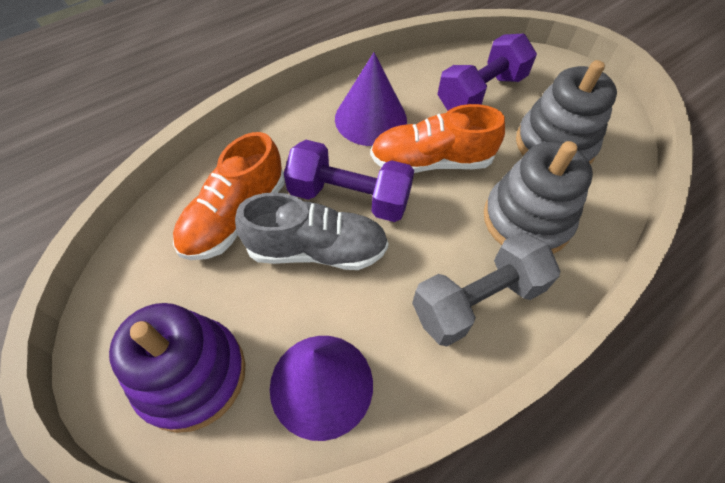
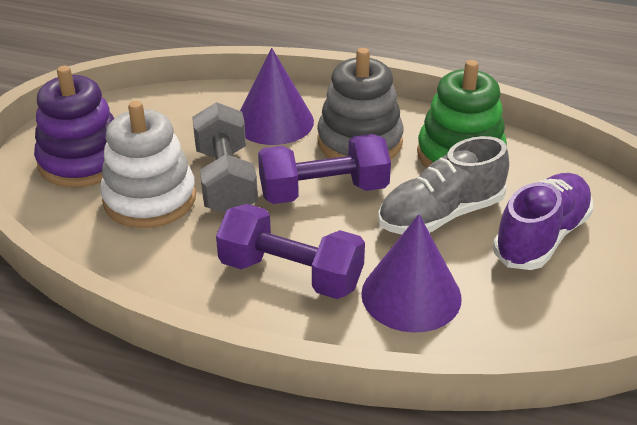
green stacking toy: none = 0 -> [417,60,507,168] = 1
grey stacking toy: [484,141,593,254] [516,60,617,164] = 2 -> [317,48,404,160] = 1
orange shoe: [173,132,285,260] [370,104,505,173] = 2 -> none = 0
purple shoe: none = 0 -> [493,173,593,270] = 1
white stacking toy: none = 0 -> [100,101,196,228] = 1

